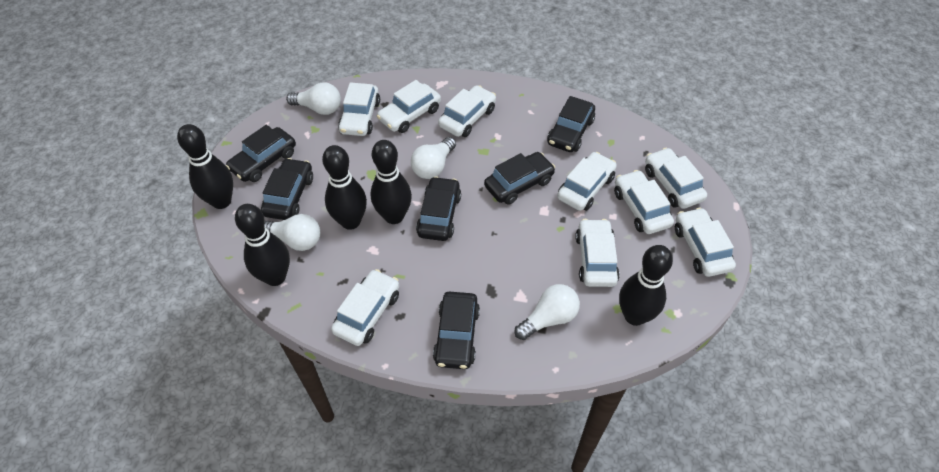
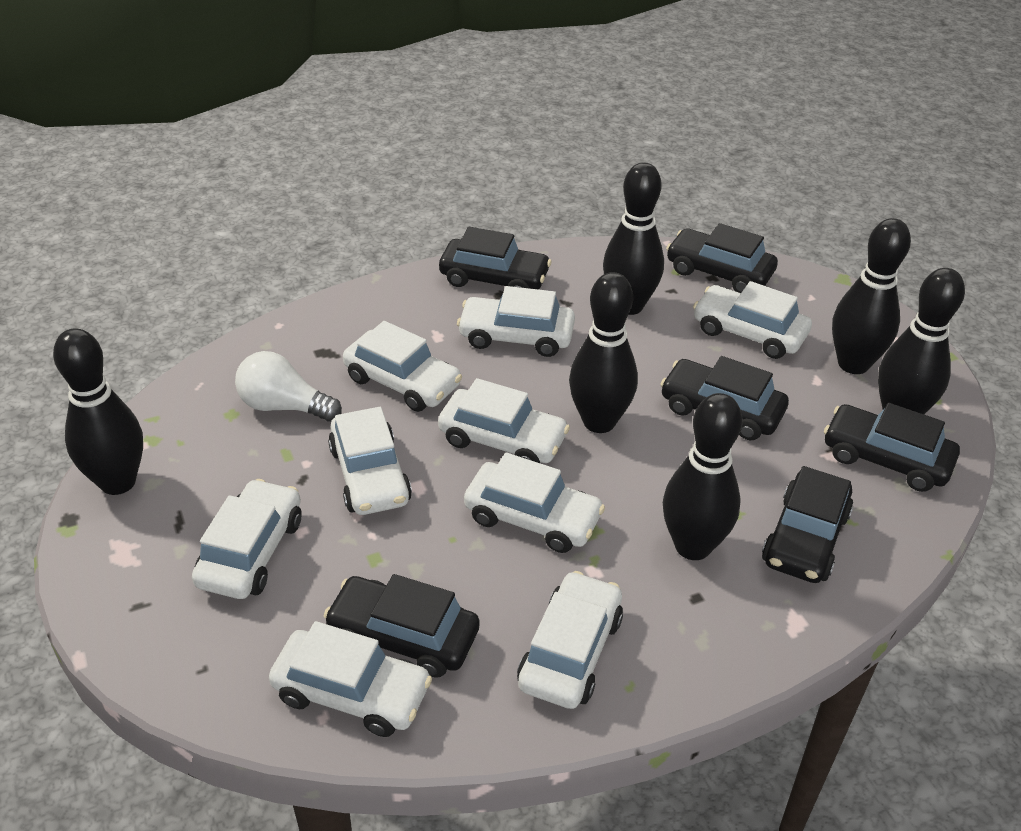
black bowling pin: [177,124,233,209] [235,204,290,286] [322,145,367,230] [370,140,412,224] [619,245,673,326] = 5 -> [53,328,143,495] [569,272,638,433] [603,162,664,315] [663,393,742,560] [832,218,911,374] [878,268,965,414] = 6
white light bulb: [265,214,320,251] [286,82,341,115] [411,137,456,179] [514,284,580,340] = 4 -> [235,351,342,422] = 1

